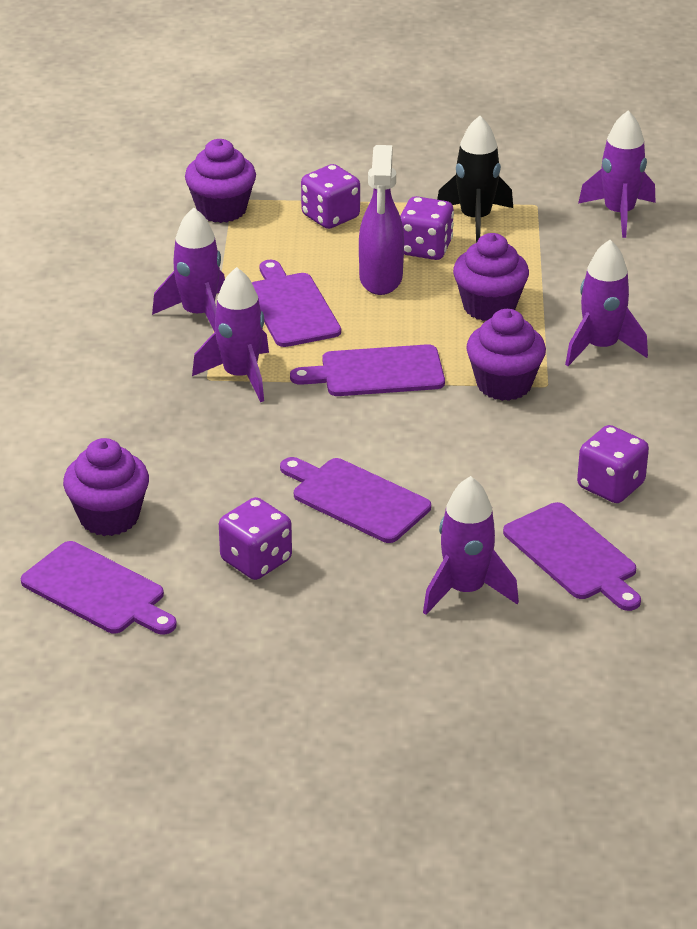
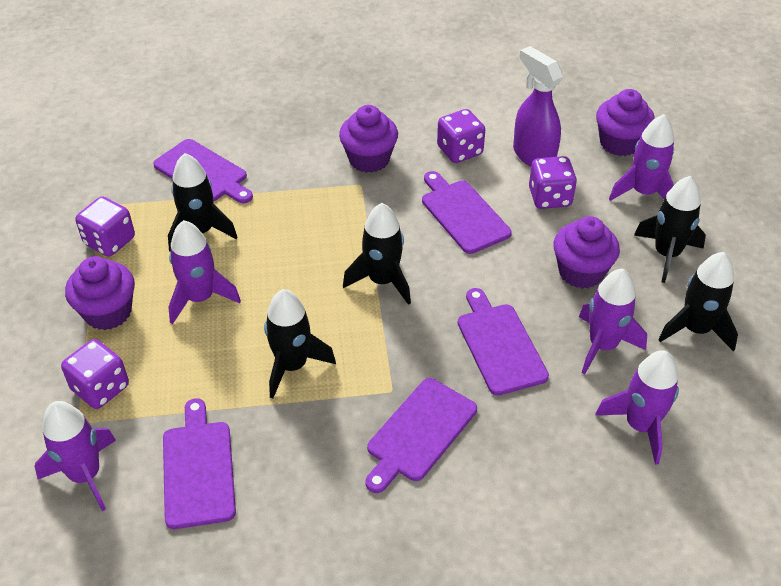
black rocket: [437,116,513,243] = 1 -> [168,153,237,252] [264,289,336,399] [343,203,411,305] [634,176,706,283] [658,252,738,352] = 5

